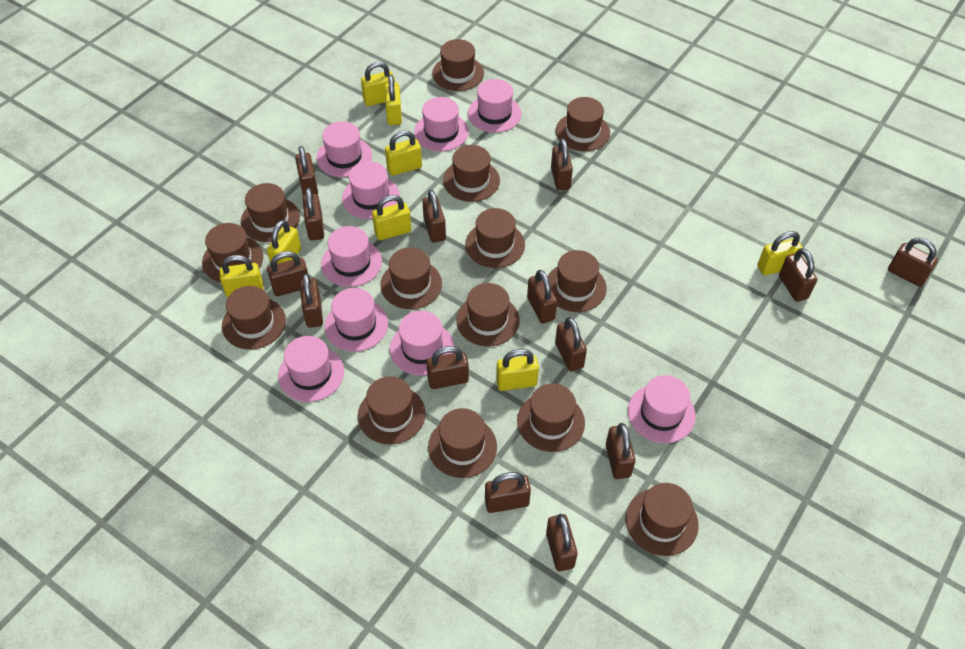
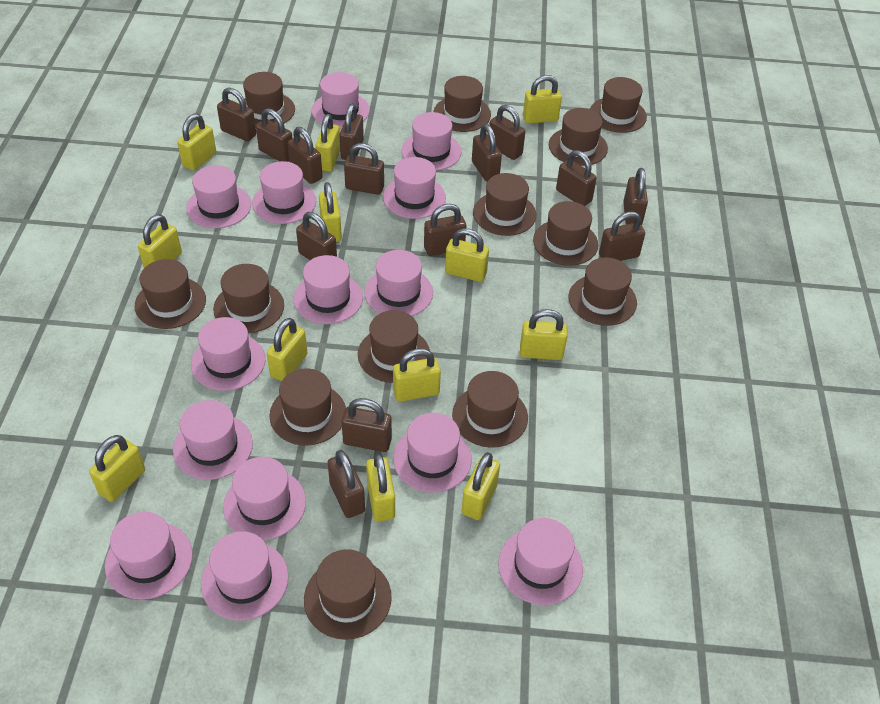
brown hat: [202,223,263,283] [222,286,286,350] [241,183,300,242] [358,376,426,445] [380,247,442,309] [428,408,497,478] [432,39,484,91] [443,145,500,202] [456,283,520,347] [465,208,525,268] [517,384,585,452] [547,250,607,312] [556,97,610,151] [626,483,699,556] = 14 -> [135,259,206,329] [213,264,284,333] [239,72,295,126] [269,368,346,446] [304,549,392,640] [358,310,430,383] [433,76,491,132] [452,371,528,448] [473,173,537,236] [533,201,598,266] [549,108,608,166] [569,257,637,326] [590,77,647,133] = 13
pink hat: [278,336,344,402] [316,121,372,177] [321,226,382,287] [324,288,388,352] [342,161,400,219] [390,311,454,376] [414,97,469,151] [468,79,522,133] [628,375,696,443] = 9 -> [105,512,193,600] [173,400,253,480] [186,165,251,228] [191,317,265,391] [201,531,289,621] [223,457,306,540] [252,161,316,224] [293,255,363,324] [312,72,370,129] [364,250,433,316] [383,157,446,219] [393,413,472,492] [401,112,461,171] [498,518,583,605] = 14
yellow padlock: [220,255,264,298] [267,220,301,264] [361,62,395,106] [372,195,411,240] [385,75,402,125] [385,130,422,176] [496,349,539,391] [757,231,803,275] = 8 -> [89,435,145,502] [138,214,182,268] [177,113,216,171] [267,318,307,381] [315,114,340,172] [319,182,342,242] [366,453,395,522] [393,348,441,402] [445,228,489,282] [462,452,500,520] [520,309,568,360] [523,75,562,124] = 12

